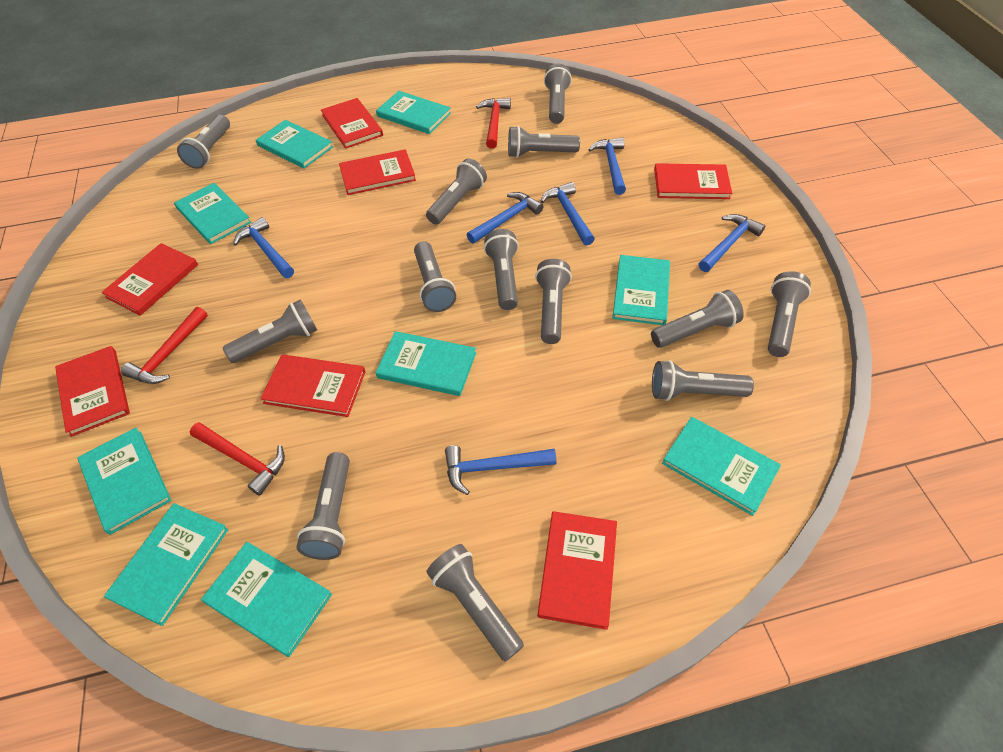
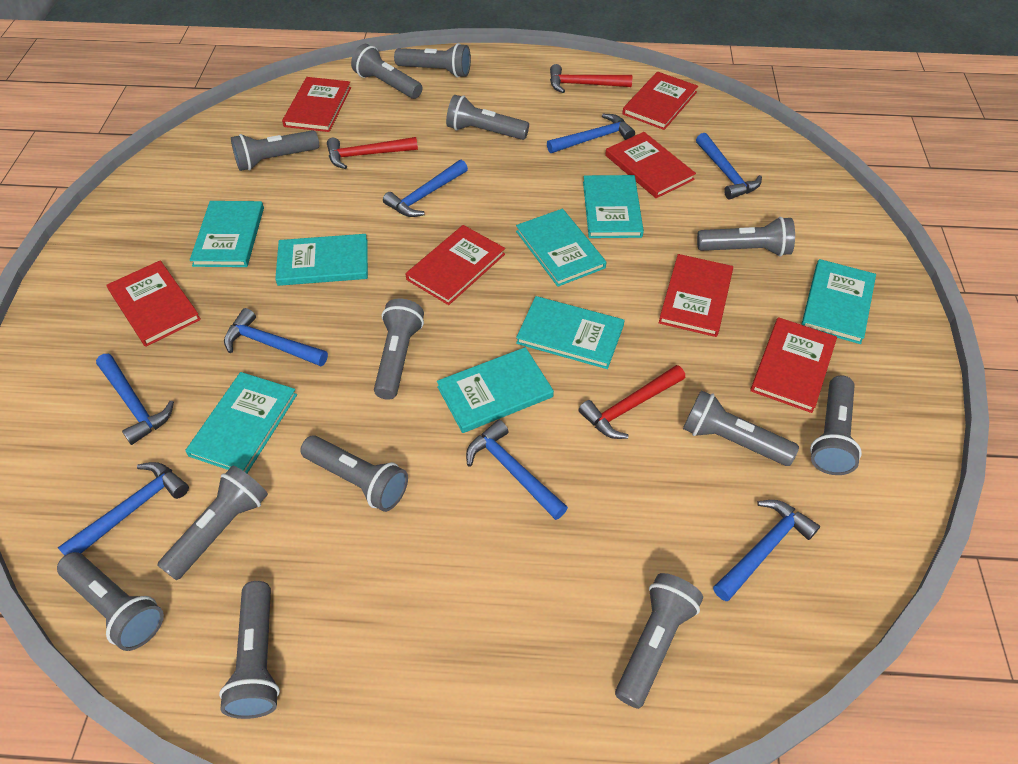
blue hammer: [233,217,294,278] [445,445,557,495] [467,192,544,244] [540,182,595,246] [588,137,626,195] [699,214,765,272] = 6 -> [58,462,189,556] [96,354,174,445] [224,308,328,366] [383,160,468,217] [466,420,568,520] [547,114,635,153] [696,133,762,199] [713,500,820,601] = 8
turquoise book: [77,427,172,535] [104,503,229,626] [174,183,251,244] [201,542,332,657] [256,120,333,169] [376,91,451,134] [376,331,476,396] [612,255,670,325] [662,417,781,516] = 9 -> [185,372,297,473] [190,201,264,267] [275,234,368,286] [437,347,554,433] [516,209,606,287] [516,296,625,369] [583,175,644,238] [801,259,876,344] = 8

